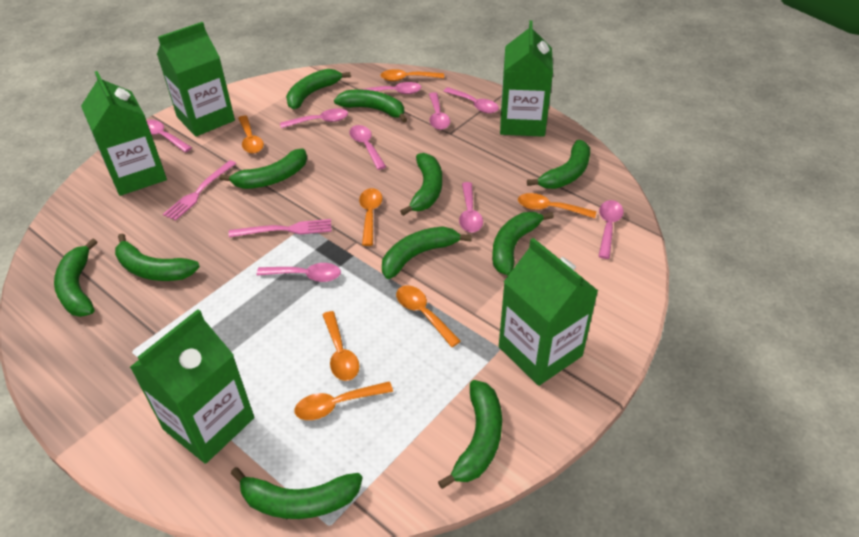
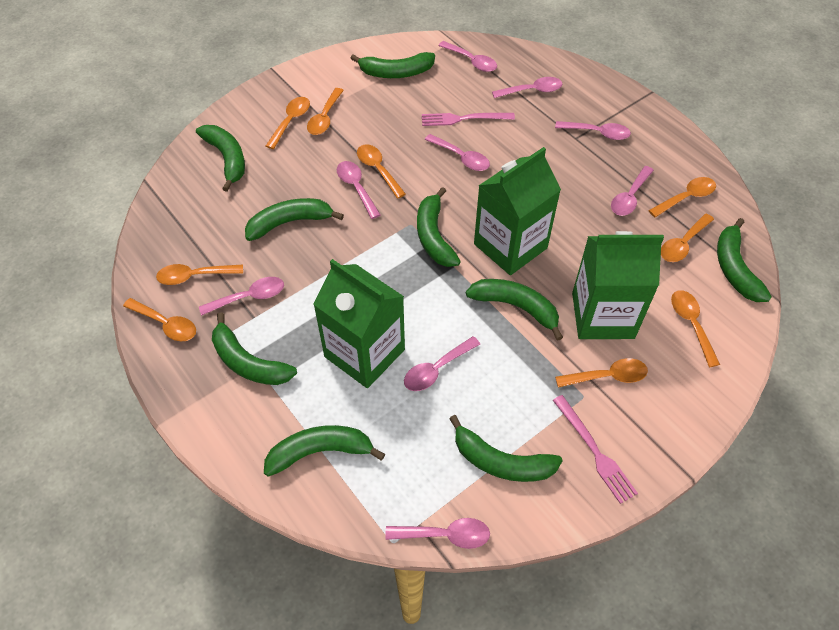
green banana: [54,238,97,317] [115,233,200,281] [220,148,307,189] [231,467,363,519] [286,69,351,109] [334,89,408,123] [382,226,472,279] [400,153,442,216] [438,380,502,489] [492,212,554,275] [527,140,590,189] = 11 -> [196,125,245,192] [212,312,297,385] [245,198,344,241] [264,425,385,477] [350,52,435,78] [417,187,461,267] [449,415,563,482] [466,279,563,341] [717,218,772,302] = 9
green carton: [81,71,167,196] [130,309,254,464] [157,22,235,137] [499,238,598,386] [500,20,553,137] = 5 -> [313,259,405,388] [474,147,561,275] [572,231,664,339] = 3
orange spoon: [238,115,264,154] [295,381,393,420] [322,311,360,381] [359,188,382,246] [380,69,444,81] [396,285,461,347] [518,193,596,218] = 7 -> [123,298,196,341] [156,264,243,285] [266,97,310,149] [307,88,344,135] [357,145,406,199] [555,358,648,388] [648,177,716,217] [661,214,714,262] [671,290,720,367] = 9

